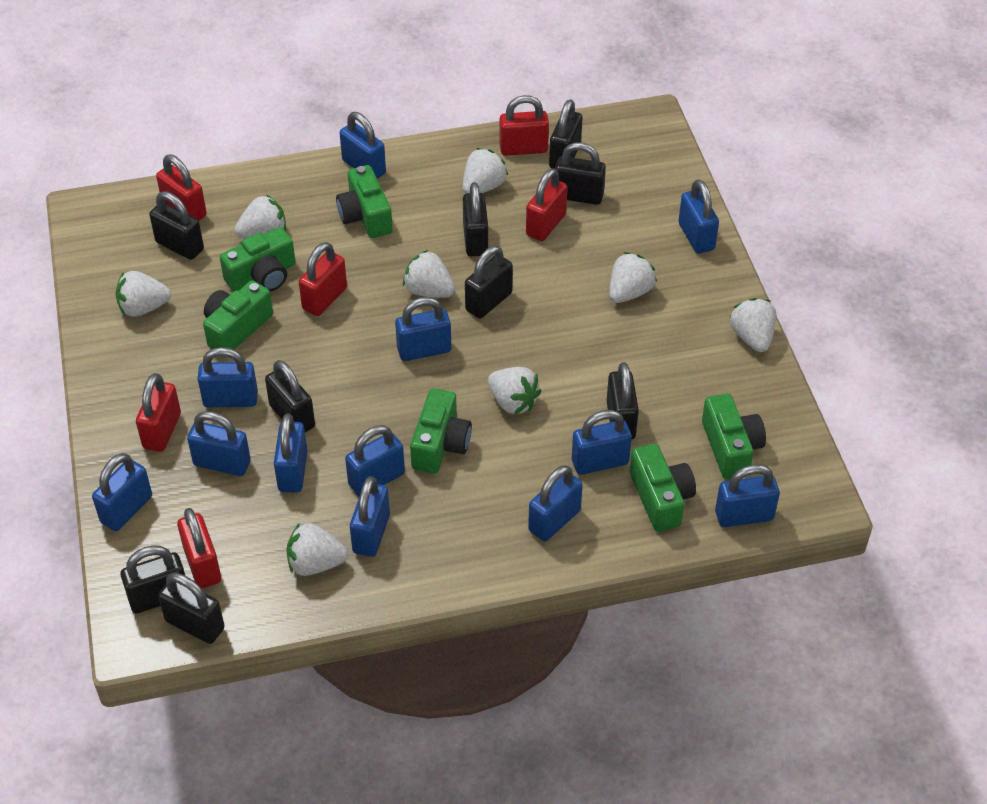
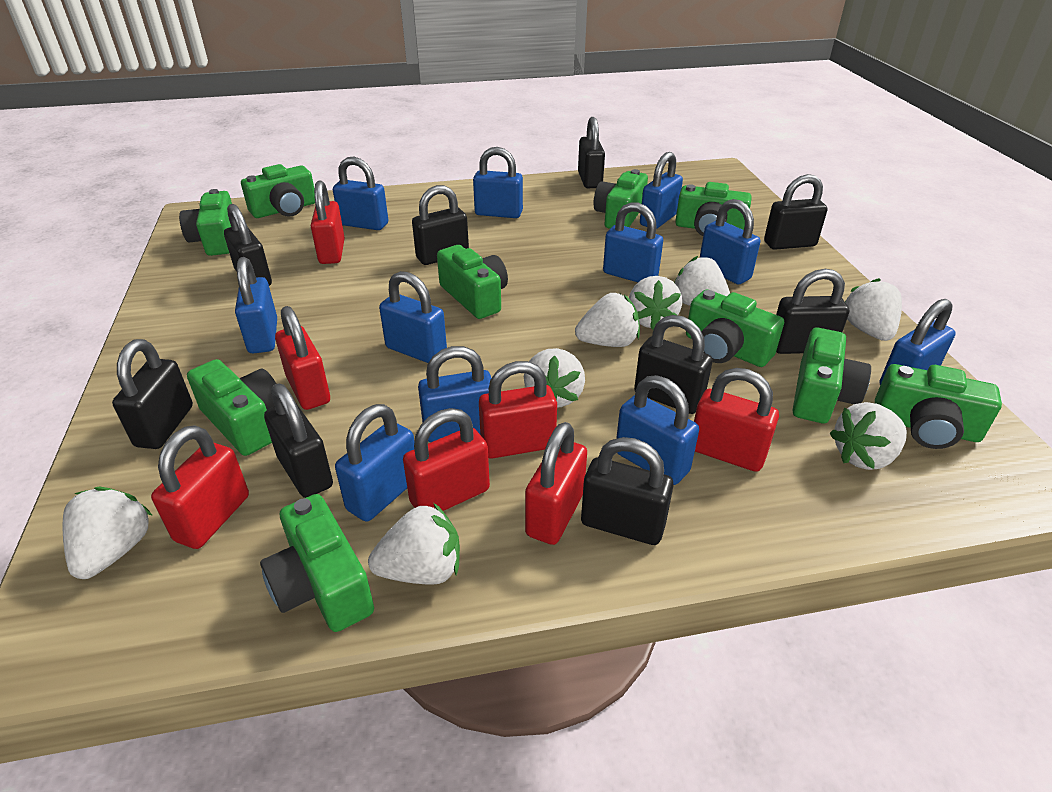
blue padlock: [92,453,152,531] [187,411,251,476] [197,347,258,408] [274,414,308,493] [340,112,386,179] [345,425,405,497] [350,476,390,557] [395,297,452,361] [528,465,583,541] [572,410,632,475] [679,179,719,254] [715,464,780,527] = 12 -> [235,257,277,354] [333,157,388,230] [335,404,414,522] [379,271,447,363] [418,346,491,442] [473,147,523,218] [603,202,663,282] [616,375,699,485] [640,152,683,229] [700,199,760,284] [880,299,956,385] = 11
green camera: [203,280,273,350] [220,227,296,292] [336,165,393,238] [410,388,472,473] [630,444,696,532] [702,394,766,479] = 6 -> [179,189,232,256] [187,359,276,456] [241,164,315,218] [260,494,374,632] [437,245,508,319] [594,169,648,229] [675,182,752,236] [686,290,784,367] [793,328,871,424] [875,364,1002,449] = 10
red padlock: [136,373,181,452] [156,154,207,221] [177,508,221,589] [299,242,347,316] [500,95,549,156] [526,168,568,241] = 6 -> [151,425,249,549] [275,306,330,410] [311,180,345,264] [403,408,490,511] [479,361,557,458] [525,422,587,545] [694,368,779,472] = 7

